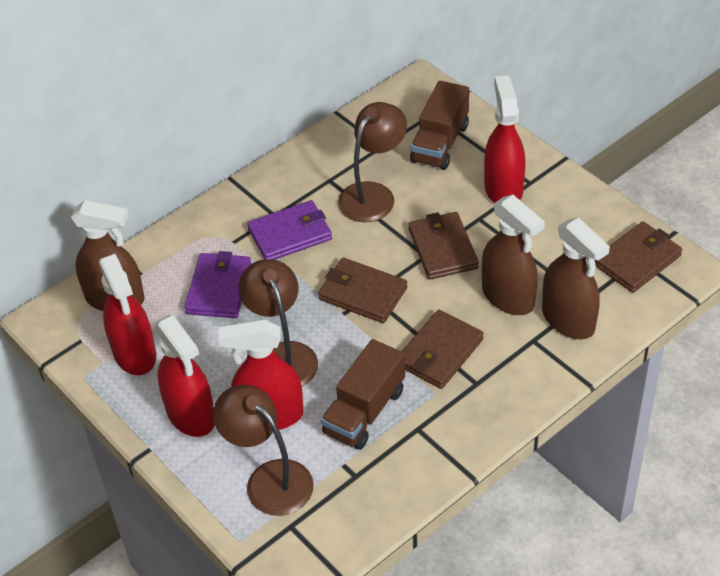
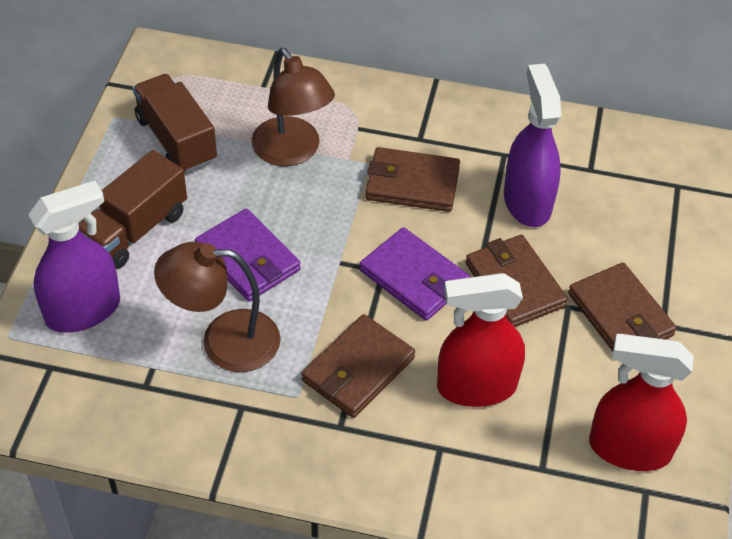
brown lamp: [213,385,314,516] [239,259,318,386] [338,102,407,222] = 3 -> [154,242,281,372] [251,48,335,166] = 2
brown spray bottle: [71,200,145,311] [482,195,545,315] [542,217,610,339] = 3 -> none = 0
purple spray bottle: none = 0 -> [28,181,120,333] [504,64,561,227] = 2
red spray bottle: [99,254,156,375] [154,315,215,437] [218,319,304,430] [484,75,526,203] = 4 -> [437,273,525,407] [589,334,694,471] = 2

